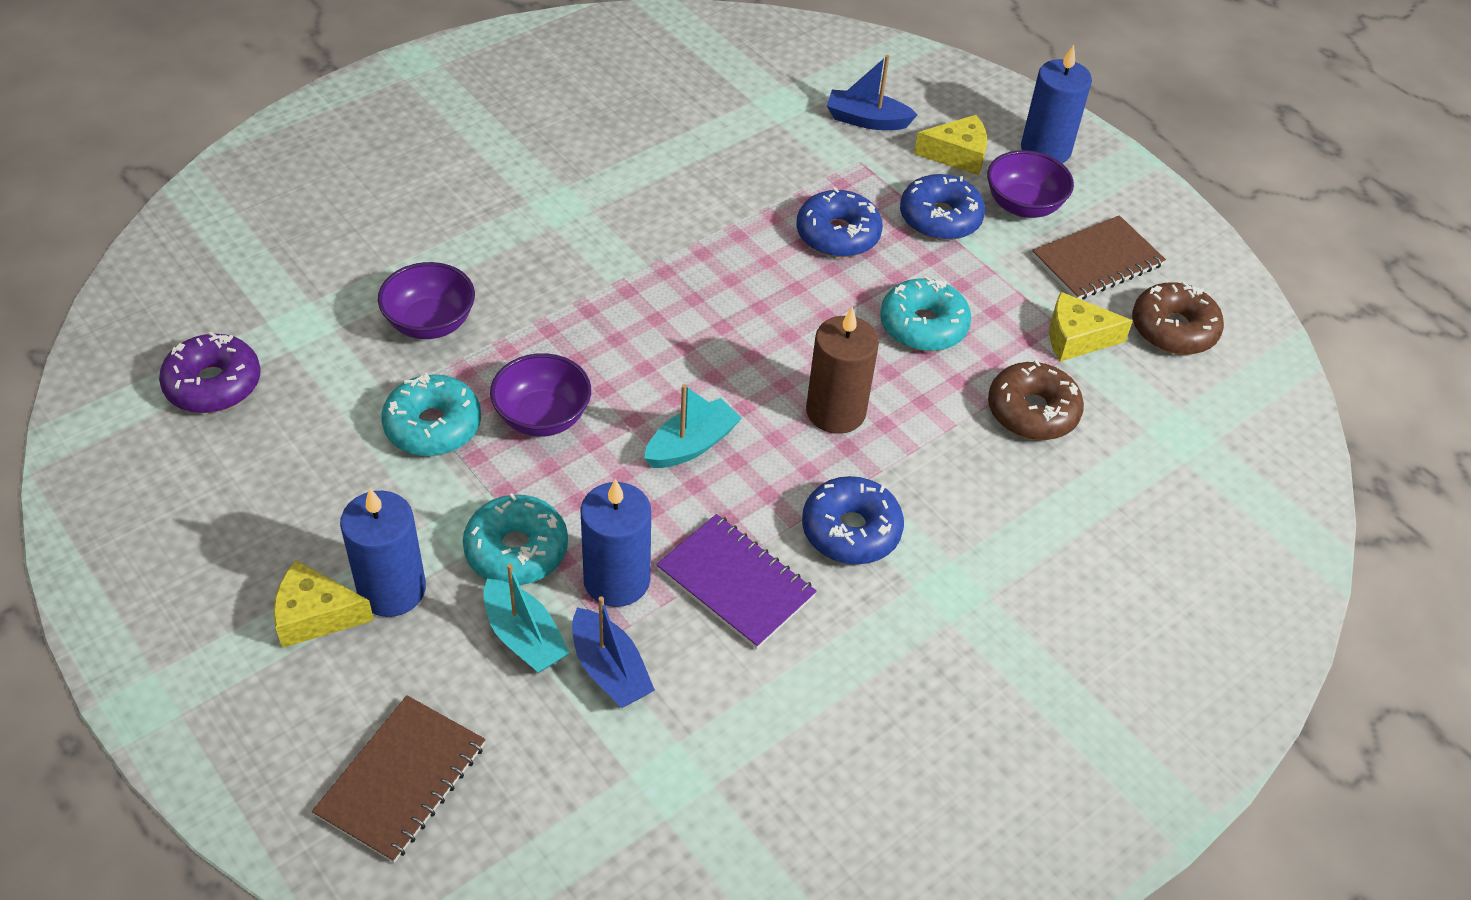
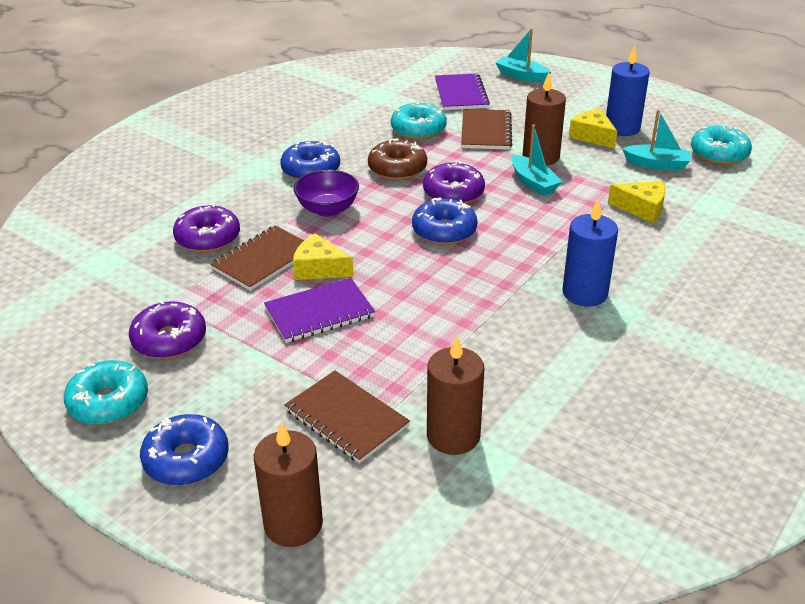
blue boat: [572,596,655,708] [827,55,918,130] = 2 -> none = 0
blue candle: [340,488,426,617] [580,479,651,607] [1021,45,1092,163] = 3 -> [562,200,618,307] [606,46,650,136] = 2
brown candle: [806,307,879,434] = 1 -> [254,422,323,547] [427,336,484,455] [523,73,566,166] = 3
brown donut: [988,359,1084,440] [1132,281,1224,355] = 2 -> [368,138,427,180] = 1
brown notebook: [312,695,486,863] [1032,215,1166,299] = 2 -> [210,226,304,291] [284,370,410,463] [461,109,512,150] = 3
purple bowl: [378,262,475,339] [490,353,591,437] [987,150,1074,218] = 3 -> [294,170,359,217] = 1
purple donut: [159,331,261,413] = 1 -> [129,300,206,359] [173,203,240,252] [423,161,485,204] = 3
purple notebook: [656,514,817,649] = 1 -> [264,278,375,343] [435,73,490,110] = 2
turquoise boat: [483,564,570,673] [644,384,742,468] = 2 -> [495,28,551,82] [511,124,562,196] [622,110,691,171] = 3

